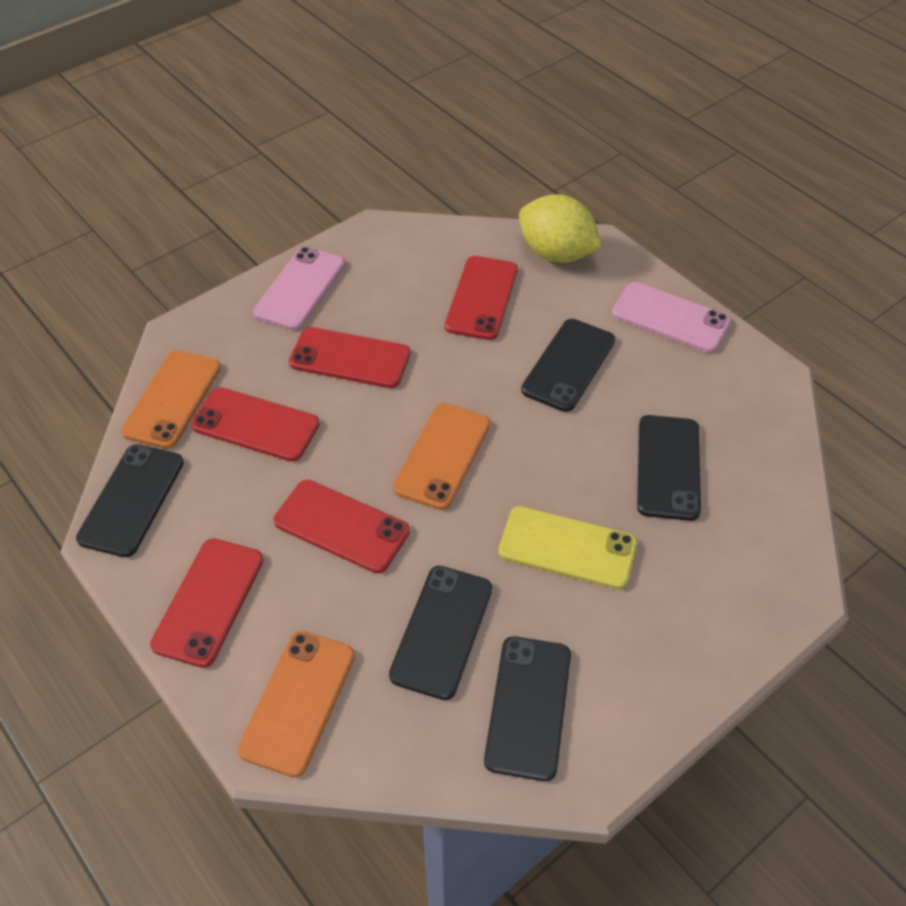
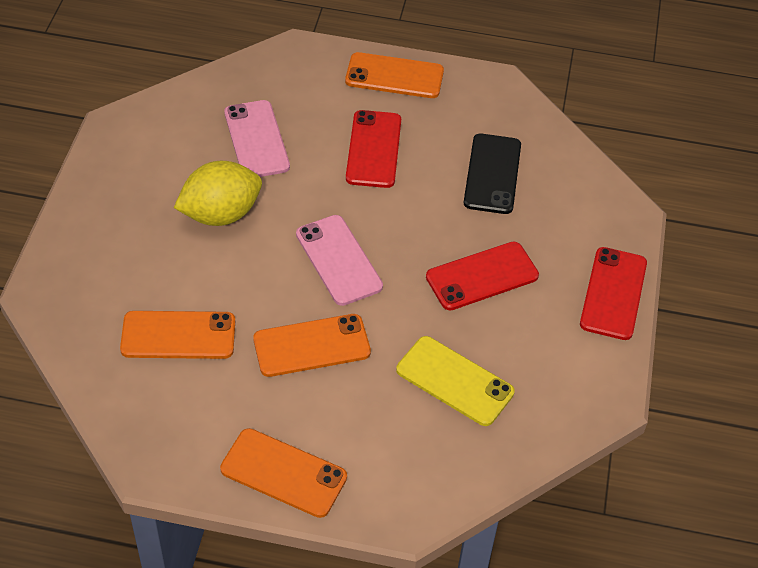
black phone: [76,444,184,557] [389,566,492,700] [484,636,571,781] [521,319,615,412] [637,415,701,521] = 5 -> [464,134,521,214] = 1
orange phone: [121,350,221,449] [238,631,355,777] [393,403,490,510] = 3 -> [120,311,235,359] [220,428,347,518] [253,314,371,377] [345,52,444,98] = 4
red phone: [150,538,263,668] [191,387,320,462] [274,480,410,573] [289,327,411,388] [445,256,518,340] = 5 -> [346,110,401,188] [426,241,539,310] [580,247,647,340] = 3

